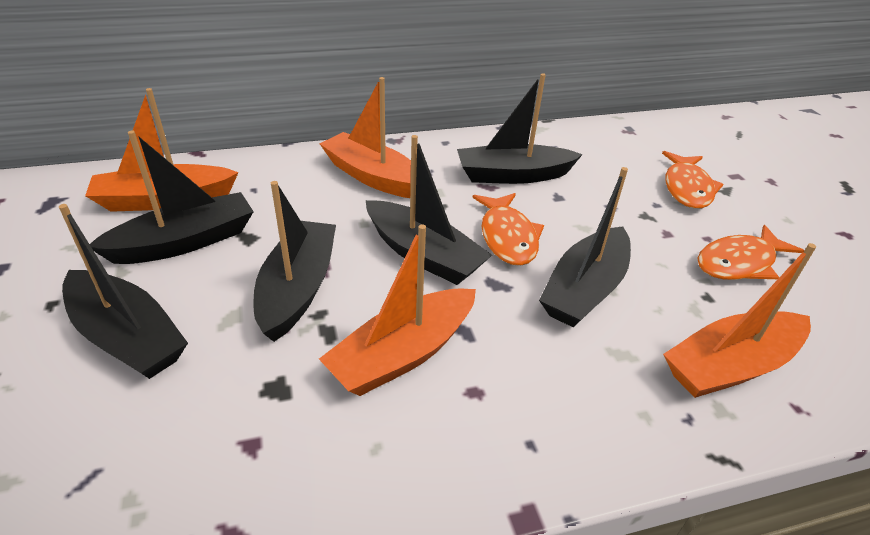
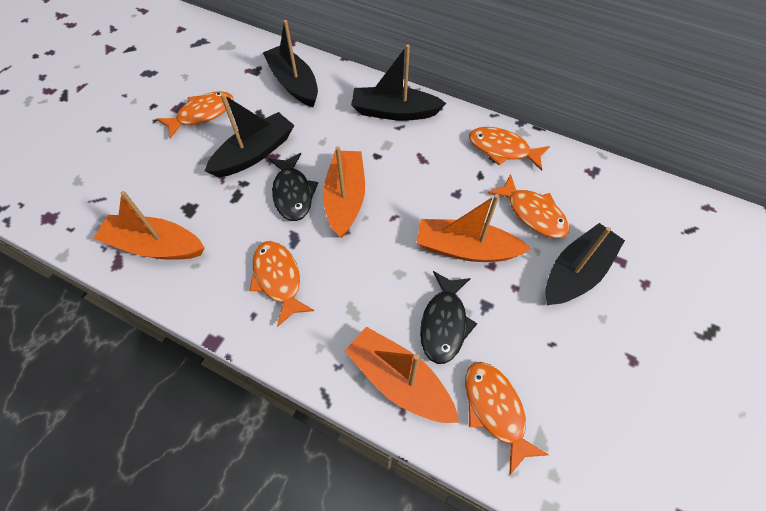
black boat: [59,204,188,379] [90,131,254,264] [254,181,336,342] [366,135,492,285] [457,73,583,184] [539,167,631,327] = 6 -> [205,93,294,177] [263,20,318,107] [351,44,446,121] [545,223,625,305] = 4
black fish: none = 0 -> [269,153,318,221] [420,271,477,364] = 2
orange fish: [473,193,544,266] [662,151,724,209] [698,225,804,280] = 3 -> [157,91,233,139] [249,241,314,327] [465,362,549,476] [469,127,550,171] [488,174,570,238] = 5

